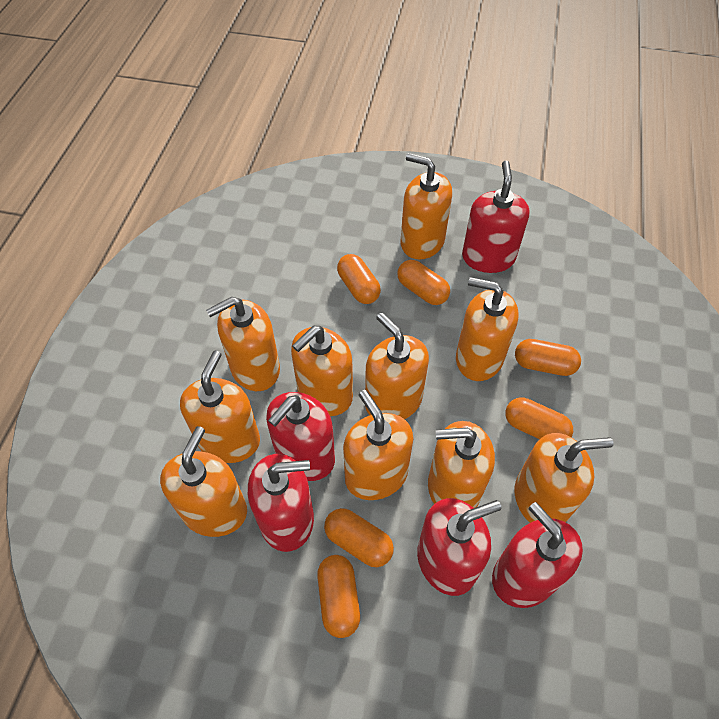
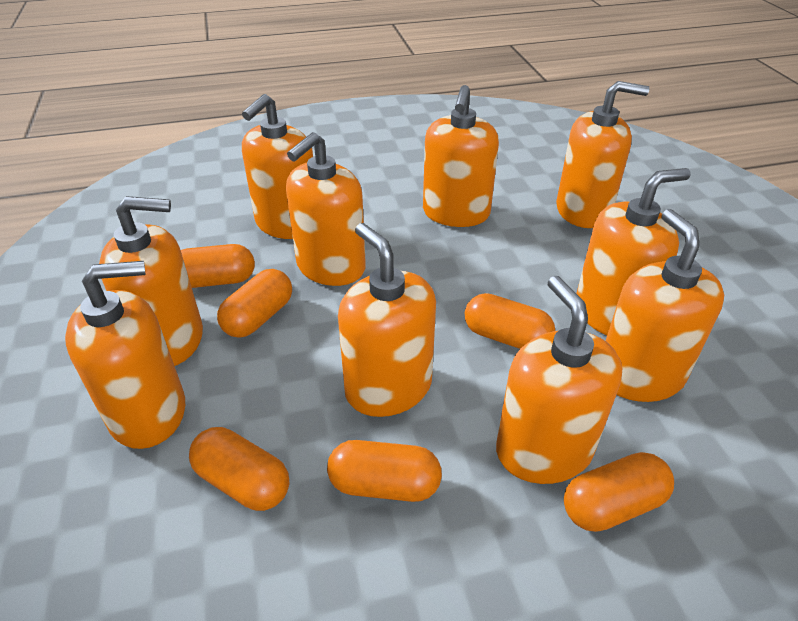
red soap dispenser: [248,454,314,552] [266,392,335,481] [417,498,501,596] [462,160,530,273] [492,502,583,608] = 5 -> none = 0

